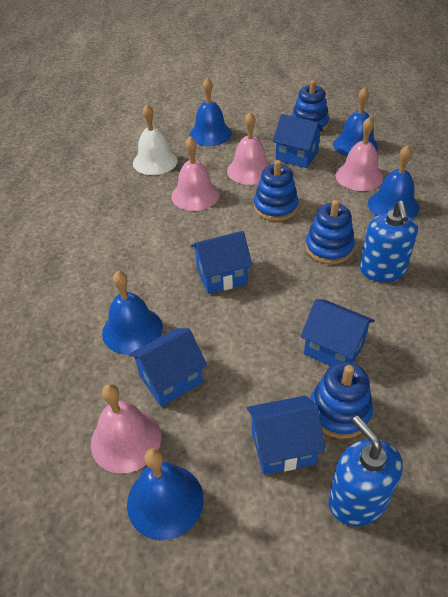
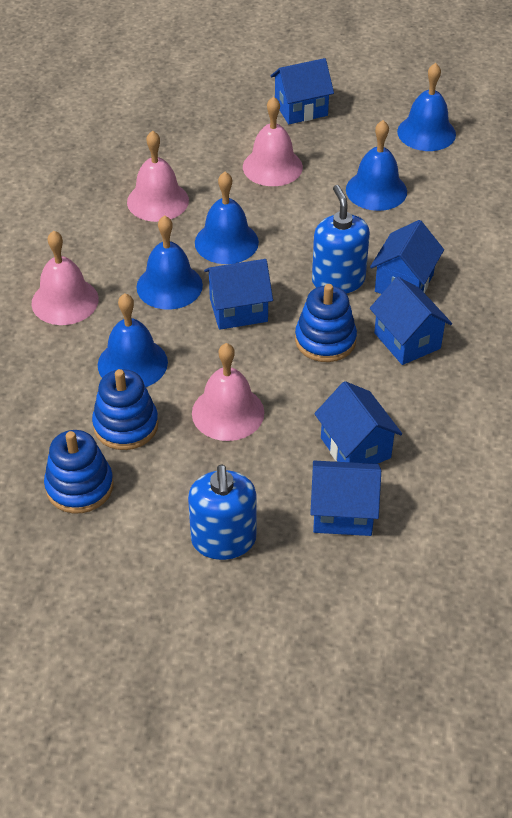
blue house: [129,328,207,407] [191,231,252,294] [247,396,326,475] [272,114,324,168] [301,299,375,366] = 5 -> [204,259,273,330] [271,58,334,124] [310,461,381,536] [314,381,402,464] [370,220,444,294] [370,277,452,365] = 6
blue stacking toy: [254,160,299,221] [291,80,329,133] [305,200,355,264] [310,362,373,439] = 4 -> [44,430,114,513] [92,369,159,450] [295,284,357,362] = 3
white bell: [133,104,178,175] = 1 -> none = 0

